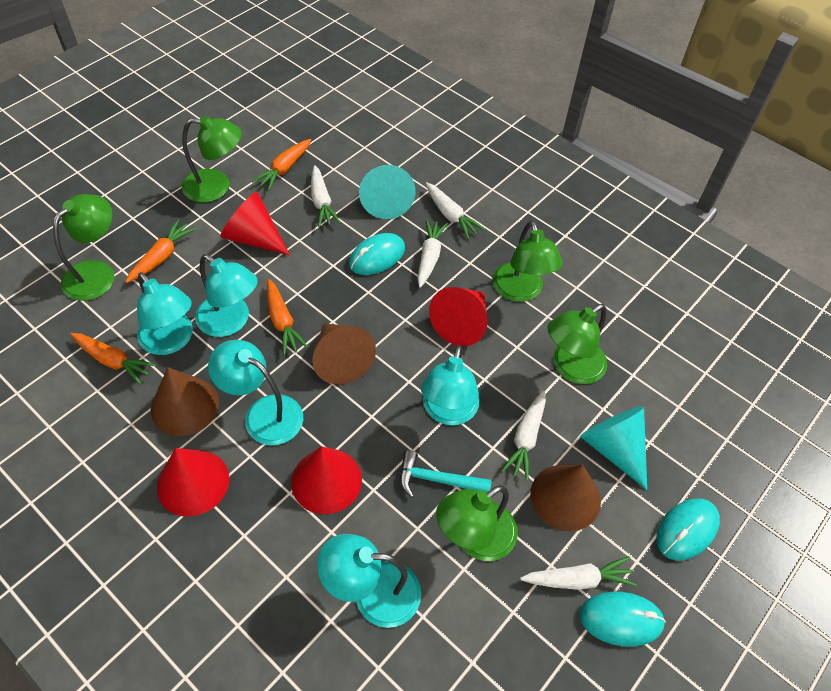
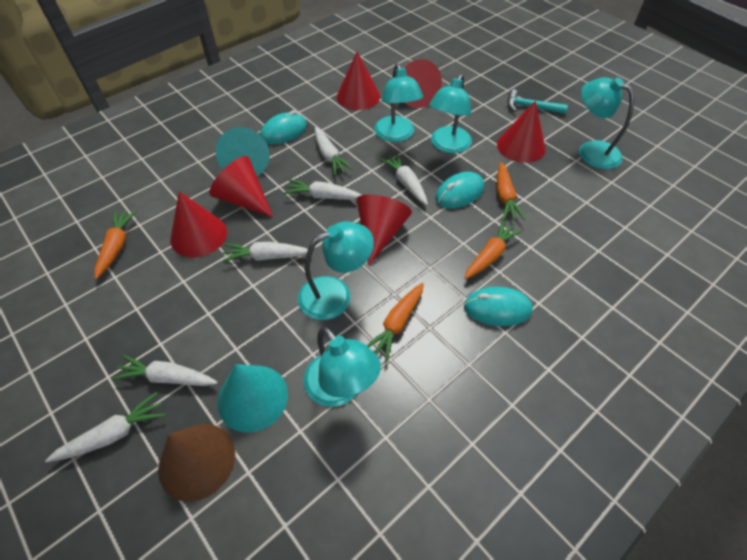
brown cone: [151,367,219,436] [313,323,376,384] [530,464,601,532] = 3 -> [158,424,235,502] = 1
green lamp: [53,194,115,301] [182,116,242,203] [436,485,518,561] [493,220,563,302] [547,304,607,384] = 5 -> none = 0
red cone: [157,448,229,516] [220,192,290,256] [291,446,362,514] [429,287,487,346] = 4 -> [170,191,227,257] [209,156,273,217] [337,51,380,110] [356,195,412,266] [405,59,442,108] [497,101,546,163] = 6
white carrot: [311,165,341,227] [418,219,448,288] [425,182,485,239] [501,391,546,481] [520,556,637,590] = 5 -> [45,392,166,462] [111,355,218,386] [222,242,308,262] [284,179,361,200] [315,127,353,176] [380,153,428,205] = 6

